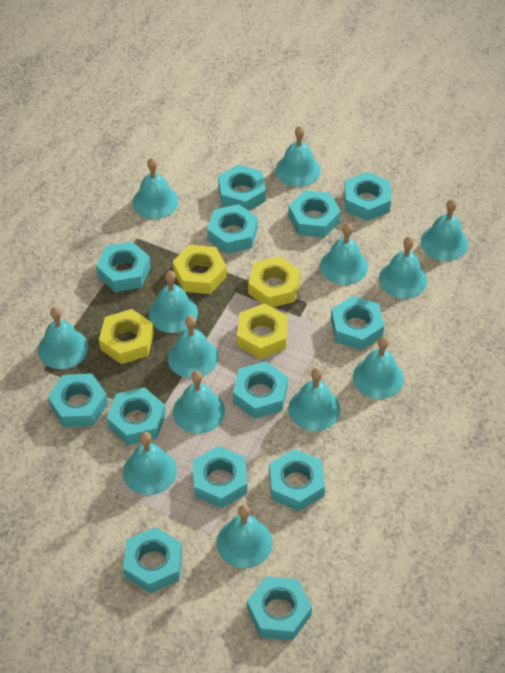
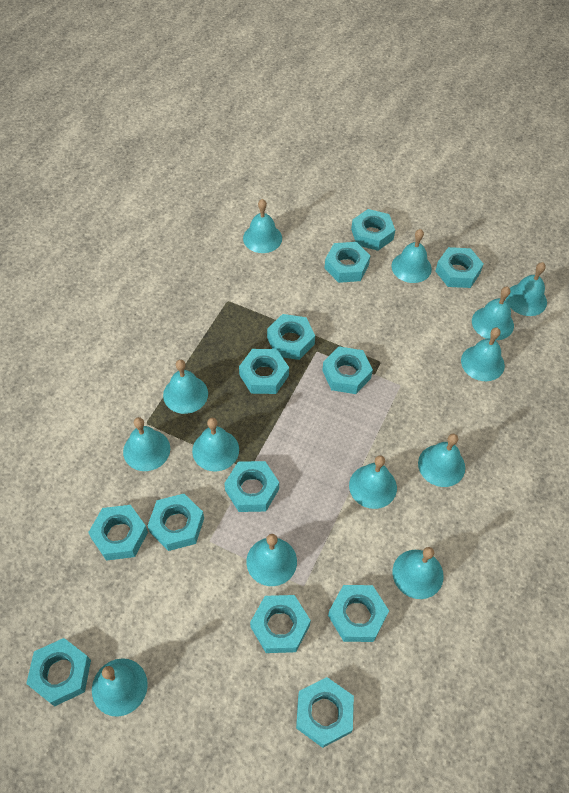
yellow nut: [99,309,154,364] [173,245,227,294] [237,303,288,359] [248,256,300,307] = 4 -> none = 0

